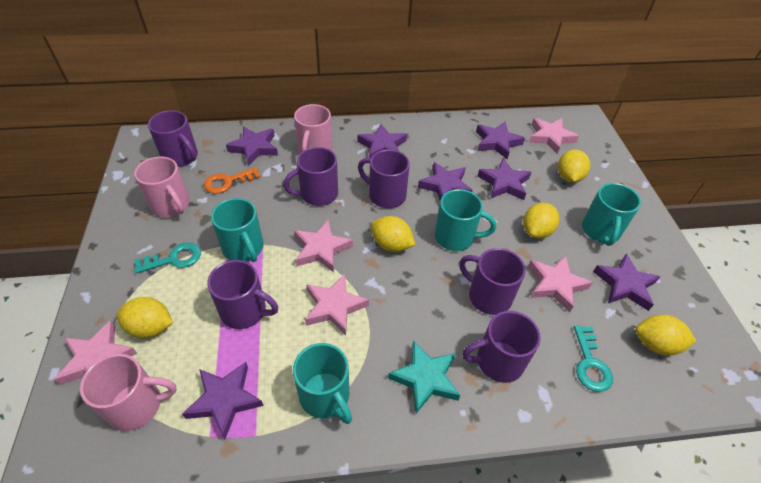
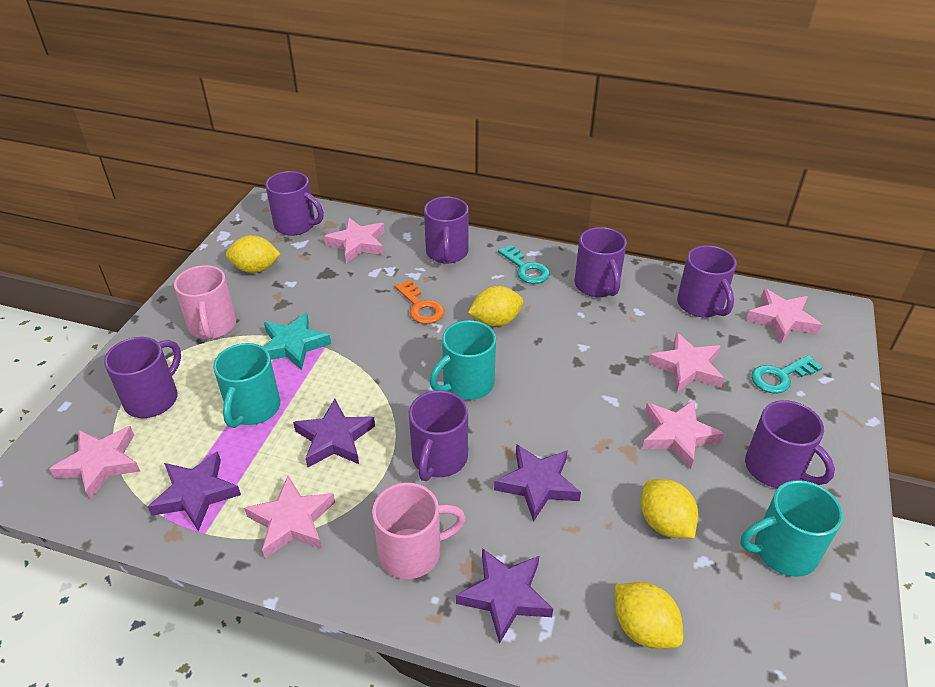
pink mug: [80,354,176,431] [134,156,190,217] [294,104,333,153] = 3 -> [174,265,236,340] [372,482,466,579] = 2
pink star: [54,320,137,385] [294,219,353,273] [305,273,369,335] [528,256,593,313] [529,118,579,154] = 5 -> [49,426,141,500] [244,476,335,558] [324,218,385,263] [642,400,724,469] [648,332,724,392] [746,288,822,343] = 6
purple mug: [148,110,198,167] [207,260,278,329] [283,147,338,206] [358,150,410,208] [459,248,526,315] [462,311,541,383] = 6 -> [104,337,181,418] [265,171,324,236] [409,390,468,481] [424,196,469,264] [574,227,627,297] [677,245,737,317] [745,400,835,488] = 7
purple star: [182,362,264,440] [226,127,278,166] [357,124,407,158] [418,162,473,200] [476,122,525,159] [478,158,532,200] [593,254,661,311] = 7 -> [148,451,241,531] [293,399,375,467] [456,548,553,644] [494,444,581,522] = 4
turquoise mug: [211,198,264,262] [293,343,352,424] [435,189,496,251] [582,183,641,246] = 4 -> [213,343,280,428] [430,320,496,400] [740,480,843,577] = 3
yellow lemon: [116,297,173,338] [371,216,415,252] [523,203,559,239] [558,149,590,183] [636,315,696,355] = 5 -> [226,235,281,273] [468,286,523,327] [615,582,683,649] [641,479,698,538] = 4

